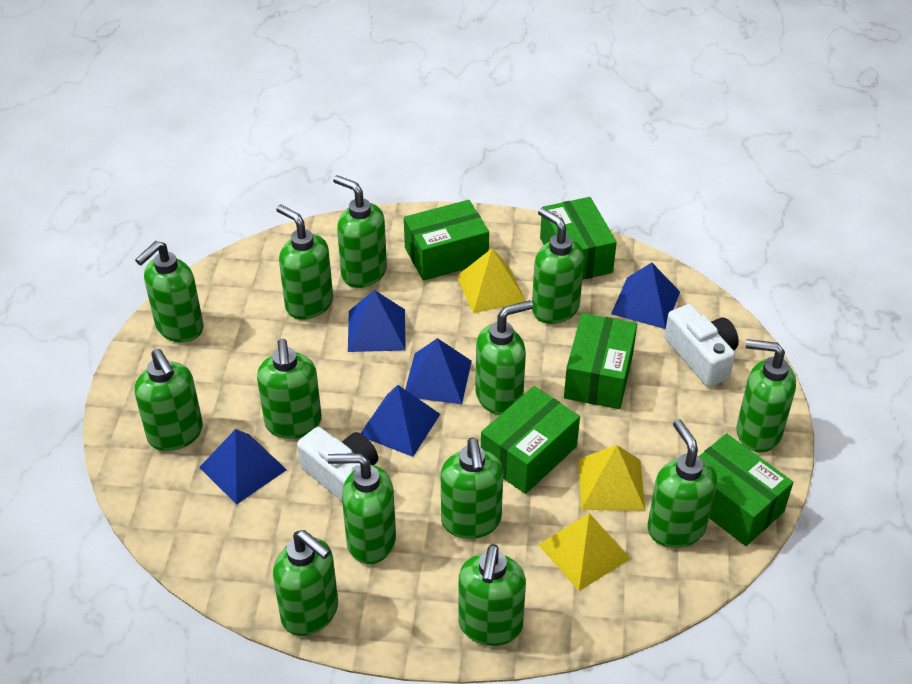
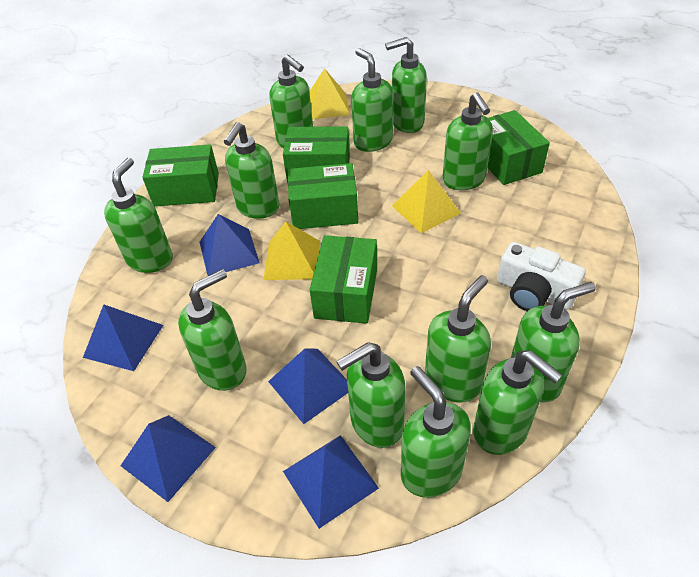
green soap dispenser: [135,241,204,342] [135,349,203,451] [257,339,322,439] [273,530,338,636] [276,204,333,320] [327,453,396,564] [333,175,387,288] [441,438,503,539] [459,544,526,646] [475,300,533,415] [532,207,584,324] [647,419,717,548] [736,339,796,452] = 13 -> [104,158,173,273] [178,269,246,391] [224,122,280,219] [269,55,313,148] [336,342,406,448] [351,48,393,152] [385,37,427,133] [401,366,471,498] [425,275,491,403] [443,92,493,190] [473,350,562,455] [511,282,596,403] = 12
white camera: [297,427,378,501] [665,304,739,387] = 2 -> [497,242,586,311] = 1

